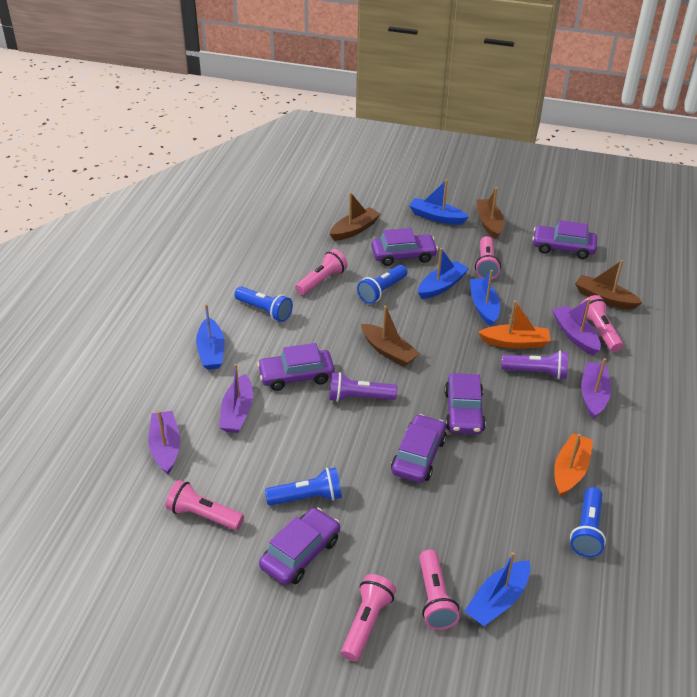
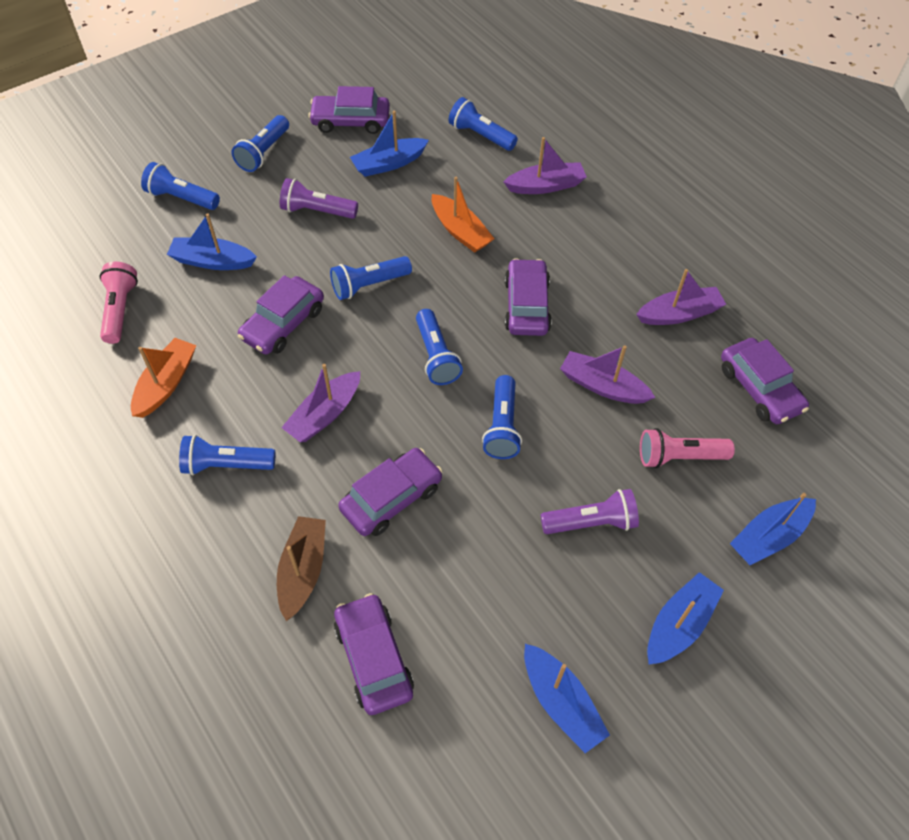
blue flashlight: [234,286,293,322] [265,467,342,505] [357,265,407,304] [570,487,606,557] = 4 -> [141,162,220,210] [179,435,275,475] [231,115,289,172] [330,256,412,300] [416,309,463,385] [448,97,518,151] [482,375,522,459] = 7
brown boat: [330,192,381,241] [361,306,420,366] [477,187,504,239] [575,260,643,310] = 4 -> [277,516,326,621] = 1
pink flashlight: [166,480,244,530] [295,249,348,295] [341,574,396,661] [419,550,460,630] [475,236,501,279] [581,295,623,352] = 6 -> [100,262,138,344] [640,428,735,468] = 2

